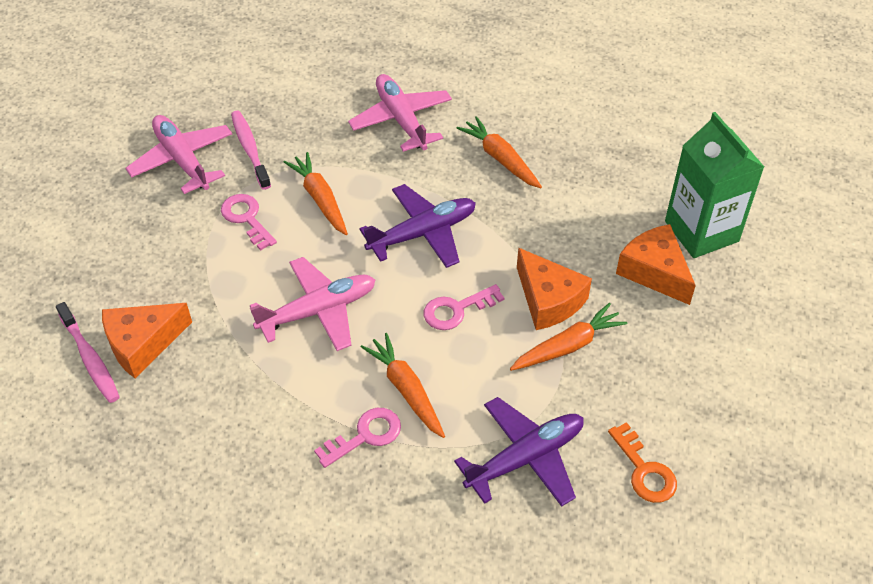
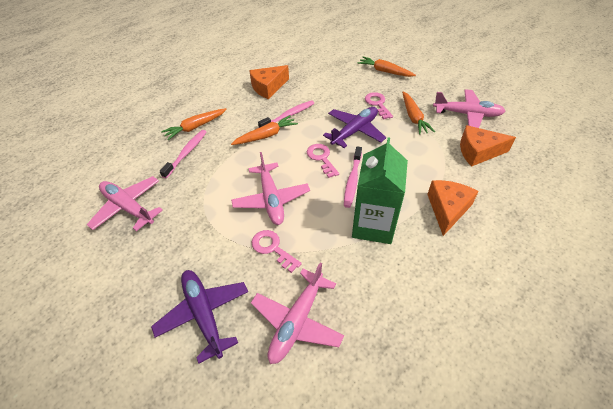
orange key: [608,422,677,503] = 1 -> none = 0
pink plane: [126,115,232,194] [250,257,375,351] [348,74,452,152] = 3 -> [86,176,163,231] [231,152,310,225] [251,262,344,364] [433,89,505,128] = 4
pink toothbrush: [56,302,120,403] [231,111,271,190] = 2 -> [159,130,207,179] [258,100,314,128] [344,146,362,208] = 3

